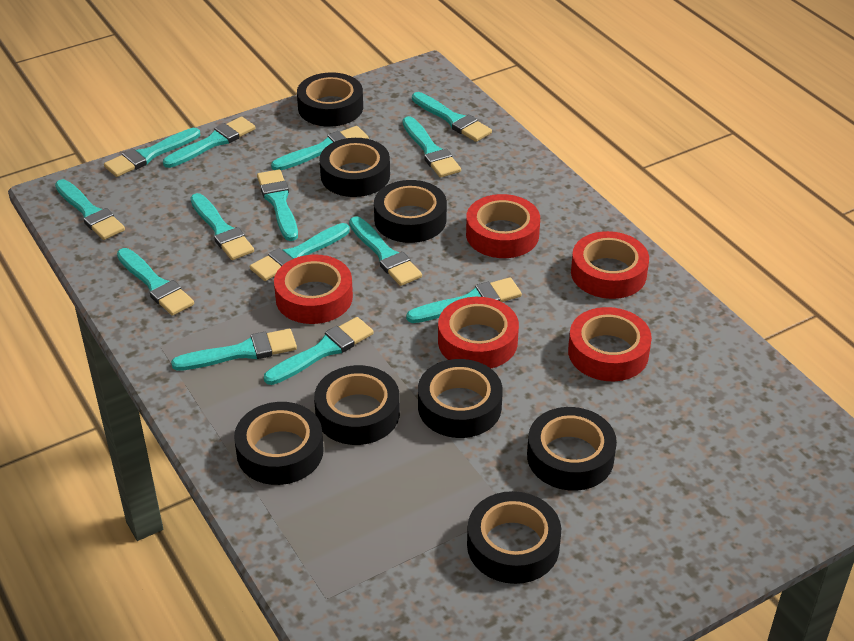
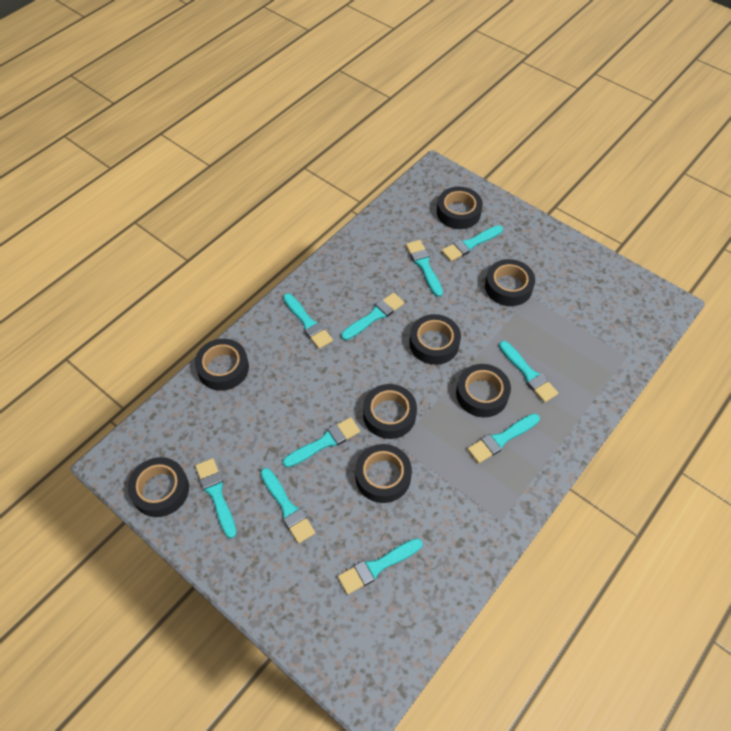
red tape: [274,254,353,324] [438,297,519,368] [466,194,540,258] [568,307,652,381] [571,231,649,299] = 5 -> none = 0
turquoise brush: [55,179,125,240] [104,128,200,177] [117,248,194,316] [163,117,256,168] [171,329,297,371] [190,193,254,260] [250,223,350,281] [257,169,298,241] [264,317,374,385] [271,126,369,170] [349,216,422,286] [403,116,461,178] [406,277,522,323] [412,92,492,142] = 14 -> [195,458,237,538] [260,468,315,544] [282,417,360,468] [283,293,333,349] [338,538,422,595] [341,293,404,340] [406,240,443,297] [442,225,503,261] [468,414,540,463] [499,341,558,403] = 10

